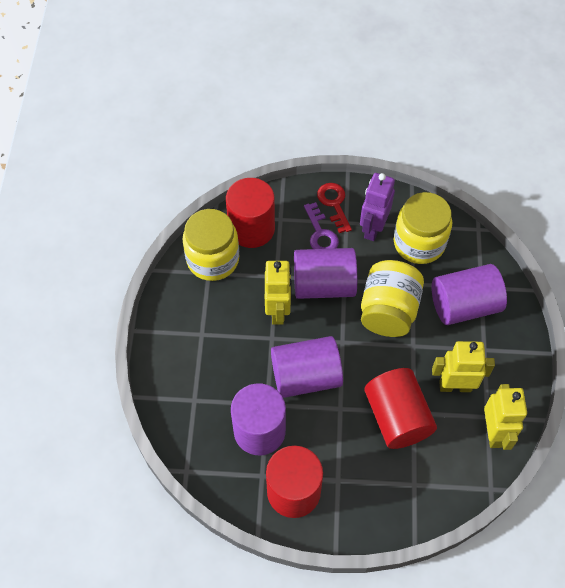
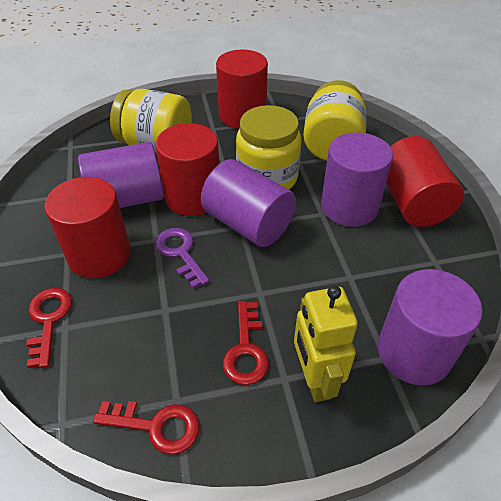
purple robot: [360,173,395,241] = 1 -> none = 0
red cylinder: [226,178,275,248] [266,446,323,518] [364,368,437,449] = 3 -> [44,177,131,278] [155,123,219,216] [216,50,268,129] [386,136,464,227] = 4
red key: [317,183,352,233] = 1 -> [26,288,72,368] [93,401,199,455] [223,301,269,385] = 3
yellow robot: [265,261,292,325] [432,341,495,392] [484,384,527,450] = 3 -> [294,285,358,402] = 1

